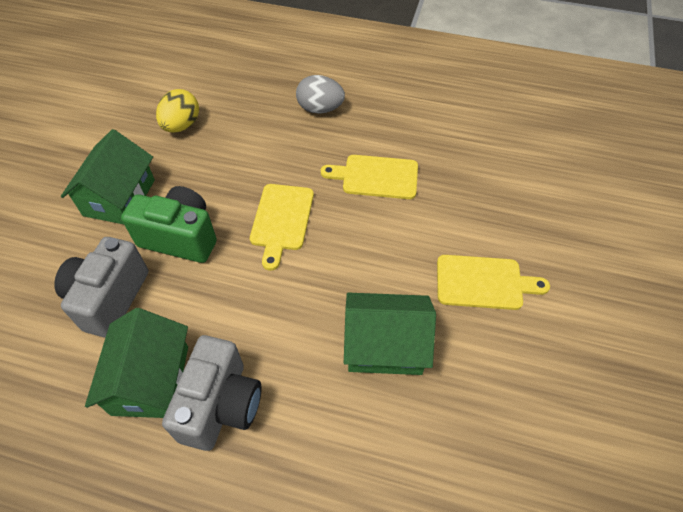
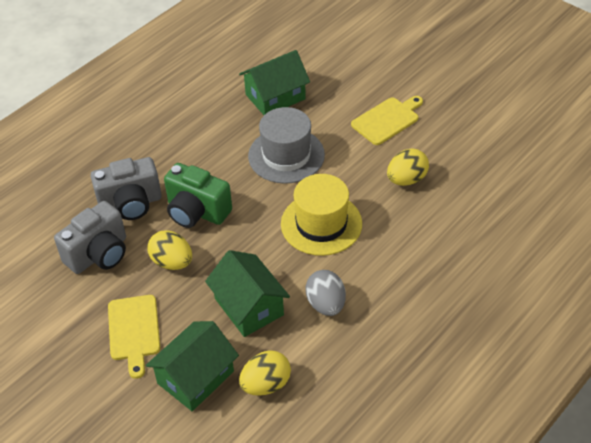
grey hat: none = 0 -> [248,107,325,184] = 1
yellow cutting board: [250,184,314,270] [321,155,418,199] [437,255,550,310] = 3 -> [108,295,160,379] [351,96,423,145] = 2
yellow egg: [156,89,199,133] = 1 -> [148,230,192,270] [239,350,291,396] [387,148,429,186] = 3
yellow hat: none = 0 -> [281,174,362,256] = 1

